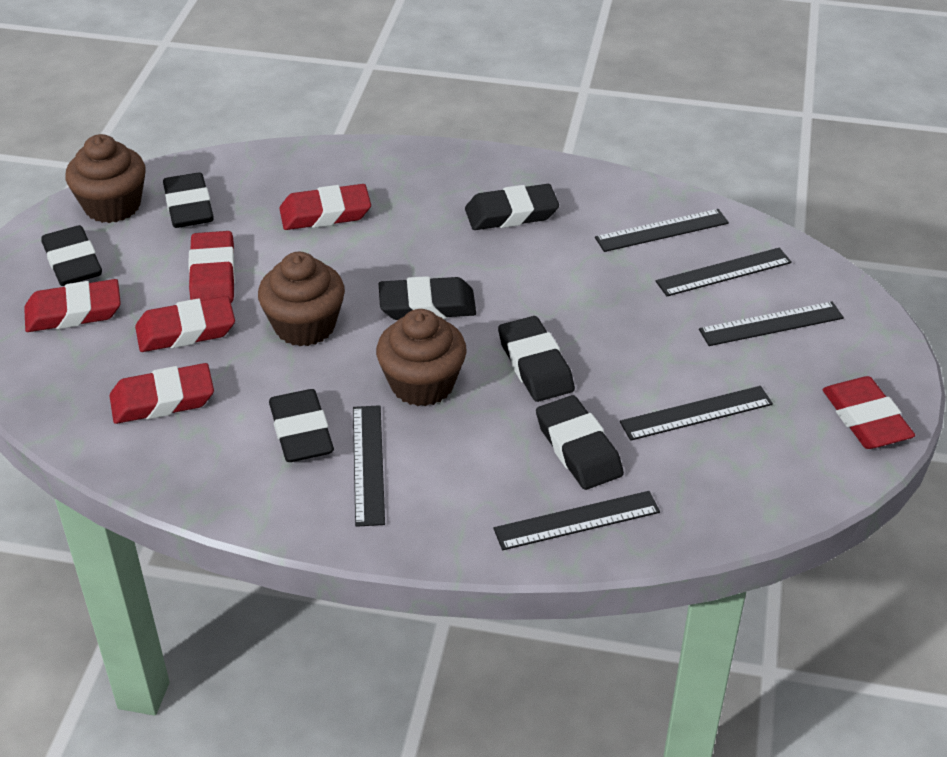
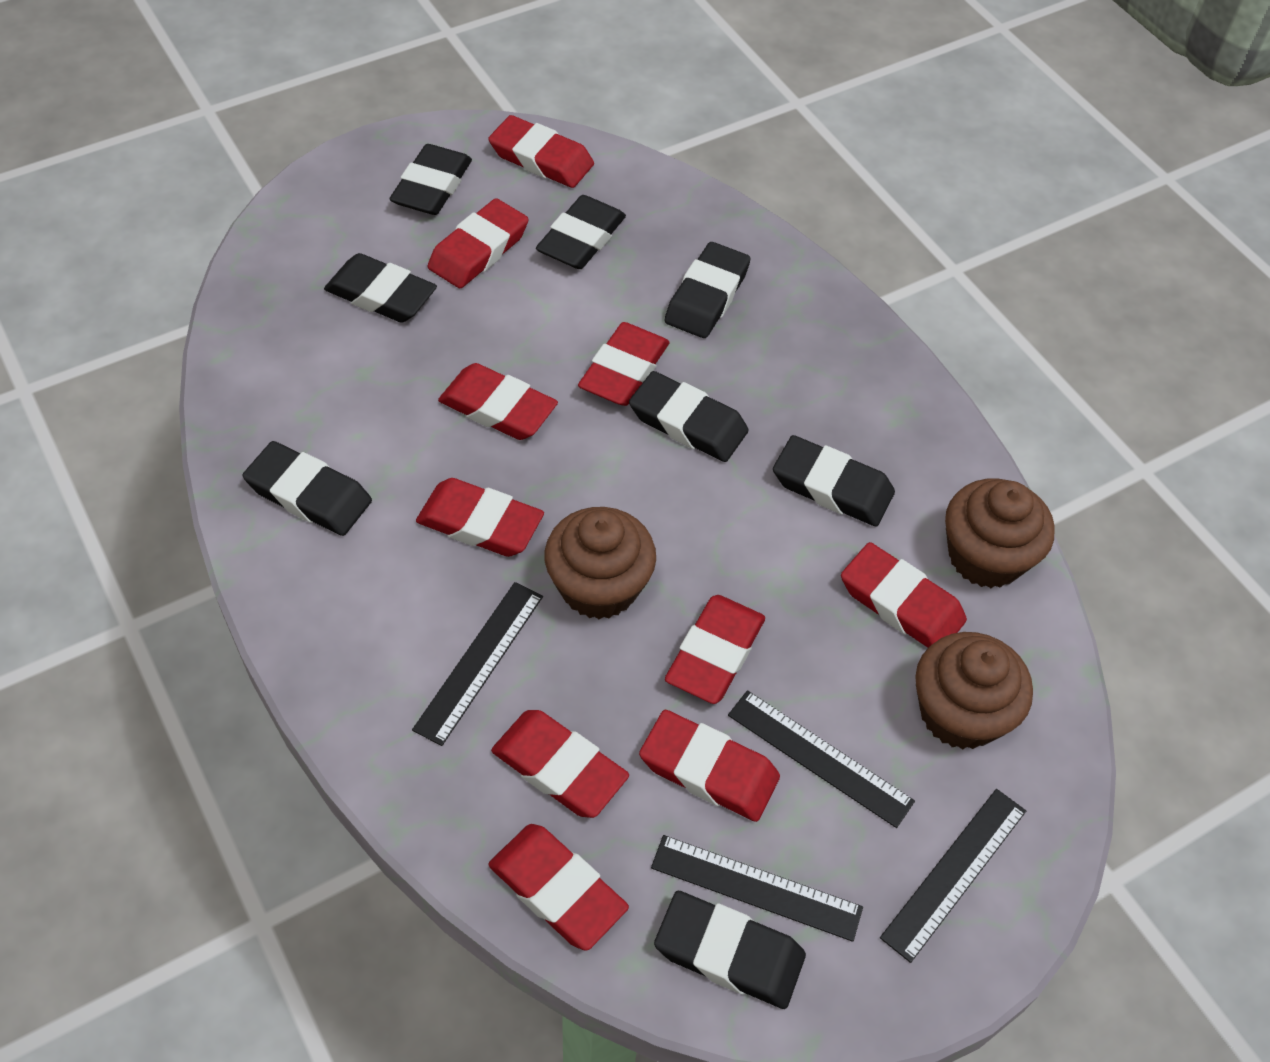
black eraser: [41,225,102,286] [163,172,213,228] [269,389,334,462] [379,276,476,320] [465,184,559,230] [498,316,575,402] [536,395,624,490] = 7 -> [243,441,372,536] [324,253,437,323] [390,144,472,215] [536,195,626,269] [629,371,748,462] [654,891,806,1009] [665,242,751,338] [773,435,895,526] = 8
black ruler: [353,405,385,527] [493,491,660,550] [595,209,729,252] [620,386,773,441] [656,248,792,296] [699,302,844,346] = 6 -> [412,582,543,746] [651,835,863,942] [728,690,915,828] [880,789,1026,963] = 4
red eraser: [24,279,121,332] [110,363,214,424] [135,296,235,352] [188,231,235,303] [279,184,371,230] [823,376,915,449] = 6 -> [416,478,544,557] [428,198,529,288] [438,363,558,440] [488,115,594,188] [489,824,629,950] [491,710,629,818] [578,322,670,406] [639,710,780,822] [665,595,765,704] [841,542,967,648] = 10

